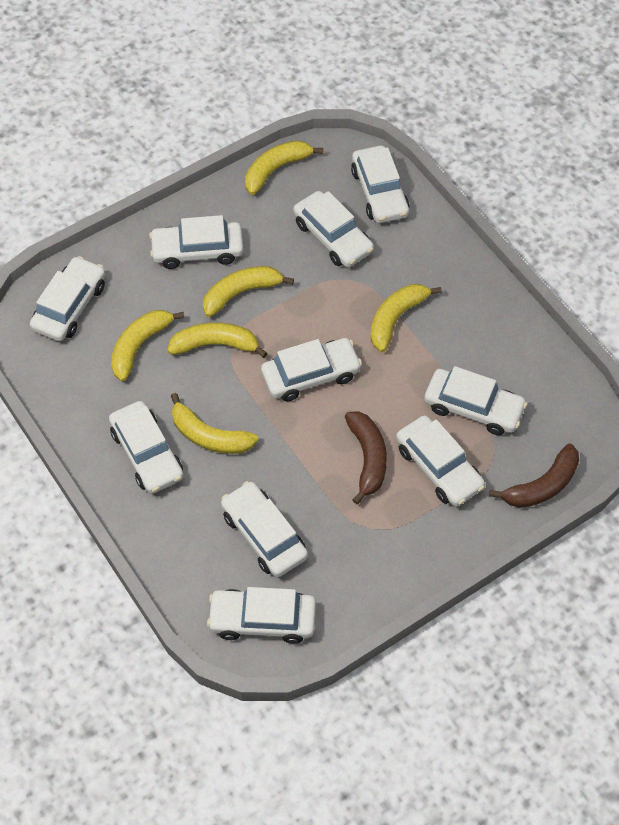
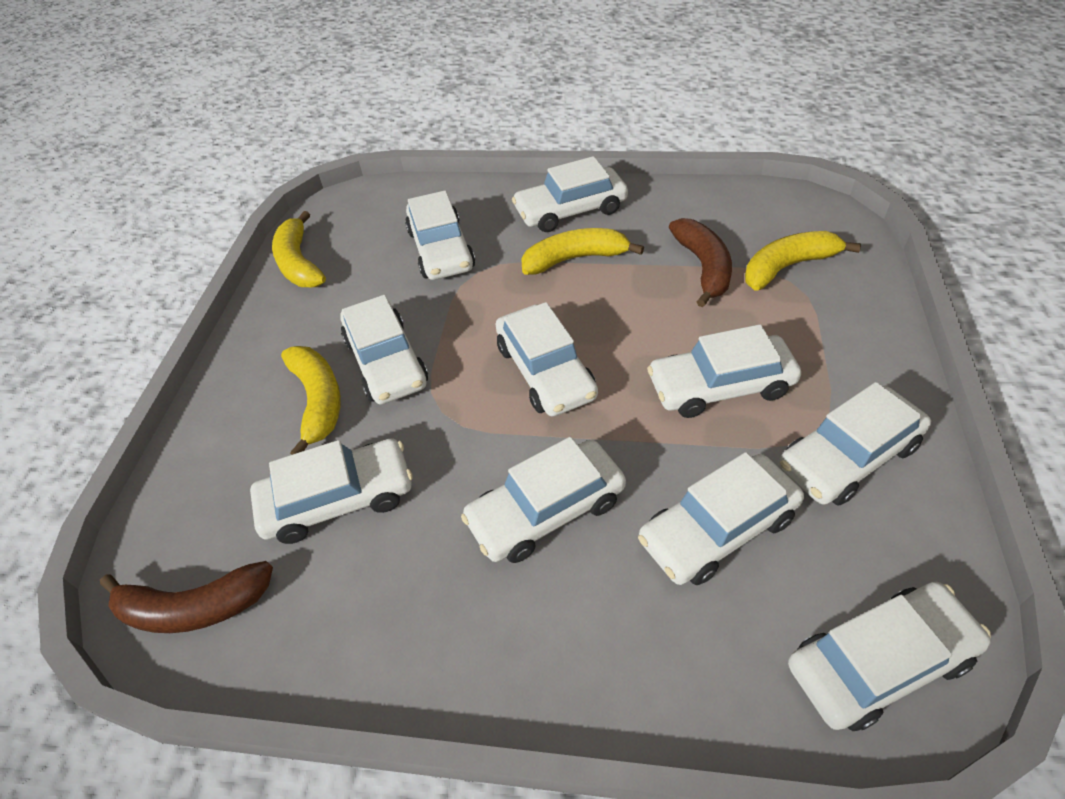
yellow banana: [111,310,185,381] [167,322,267,358] [171,393,259,454] [203,266,294,317] [245,140,323,195] [371,284,442,352] = 6 -> [272,211,326,287] [281,346,341,455] [521,228,644,275] [745,231,861,291] = 4

